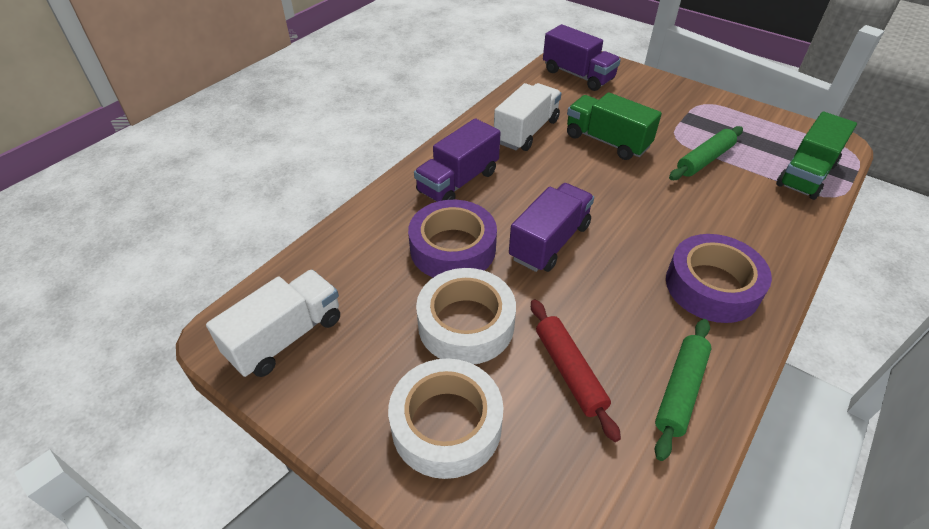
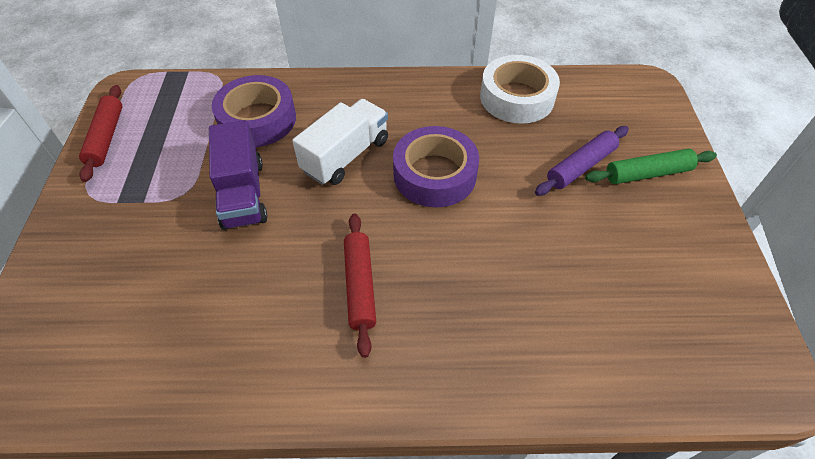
green rolling pin: [654,319,712,461] [669,126,743,180] = 2 -> [585,148,717,184] = 1
green truck: [567,92,662,160] [776,112,857,200] = 2 -> none = 0
purple rolling pin: none = 0 -> [535,126,629,196] = 1
purple truck: [414,118,501,202] [509,183,594,272] [543,24,621,91] = 3 -> [209,120,268,230] = 1
red rolling pin: [531,299,621,442] = 1 -> [79,85,122,182] [344,213,376,358] = 2
white tape: [388,358,503,479] [416,268,516,365] = 2 -> [480,55,560,124] = 1
white truck: [206,270,340,377] [494,83,562,151] = 2 -> [292,99,388,185] = 1

